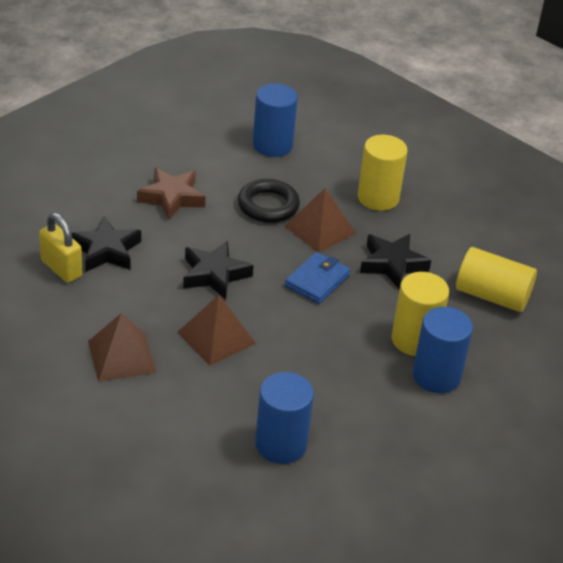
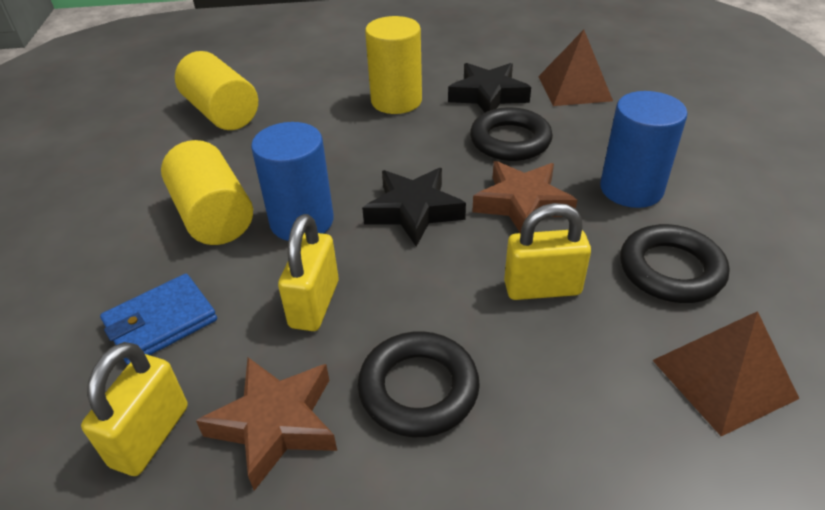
black ring: [238,179,300,223] = 1 -> [358,331,480,437] [470,107,553,161] [620,224,729,303] = 3
black star: [72,216,141,272] [183,241,254,300] [360,234,431,289] = 3 -> [362,168,466,247] [448,63,531,112] = 2
blue cylinder: [253,83,298,157] [255,372,314,464] [413,307,473,393] = 3 -> [251,122,334,241] [600,91,688,208] = 2
brown pyramid: [88,313,156,382] [178,295,256,366] [284,188,356,253] = 3 -> [538,30,613,106] [652,311,800,436] = 2
brown star: [137,168,205,220] = 1 -> [196,357,337,491] [472,161,577,233] = 2
yellow padlock: [39,213,82,283] = 1 -> [81,342,188,476] [278,214,339,331] [504,203,591,300] = 3

